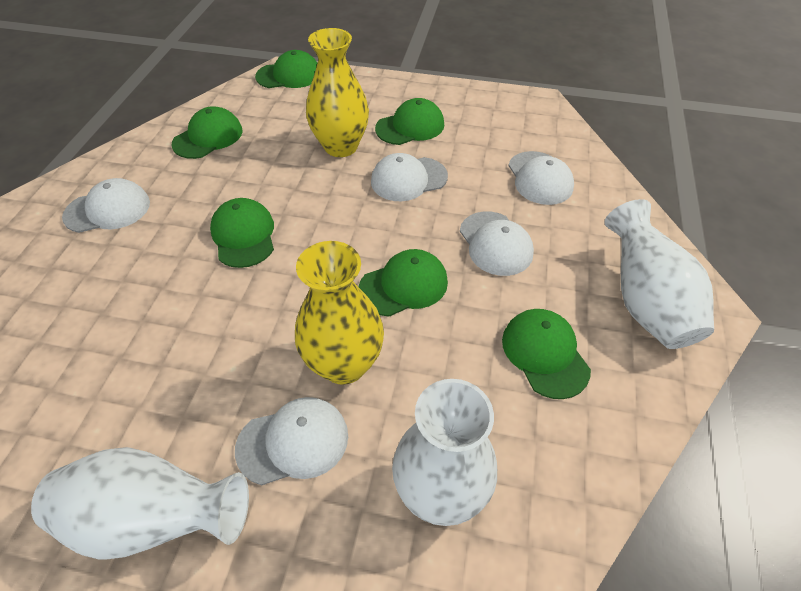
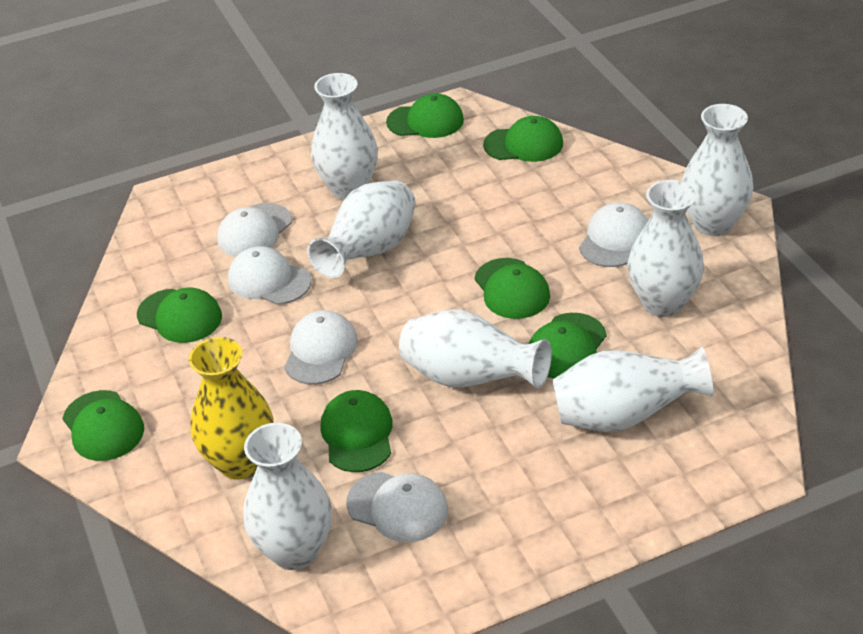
green cap: [171,106,242,159] [210,198,274,268] [255,50,317,88] [358,249,448,317] [375,98,444,145] [502,309,591,399] = 6 -> [62,390,144,461] [137,287,222,343] [320,390,393,472] [386,93,464,138] [474,258,550,319] [483,116,563,162] [529,313,607,379] = 7
white vase: [31,447,249,560] [392,379,497,526] [604,199,714,349] = 3 -> [243,423,332,570] [307,181,416,278] [311,73,378,199] [399,310,552,388] [552,347,714,432] [628,180,704,317] [682,104,753,236] = 7
yellow vase: [295,241,384,385] [306,28,369,157] = 2 -> [188,337,273,480] = 1

